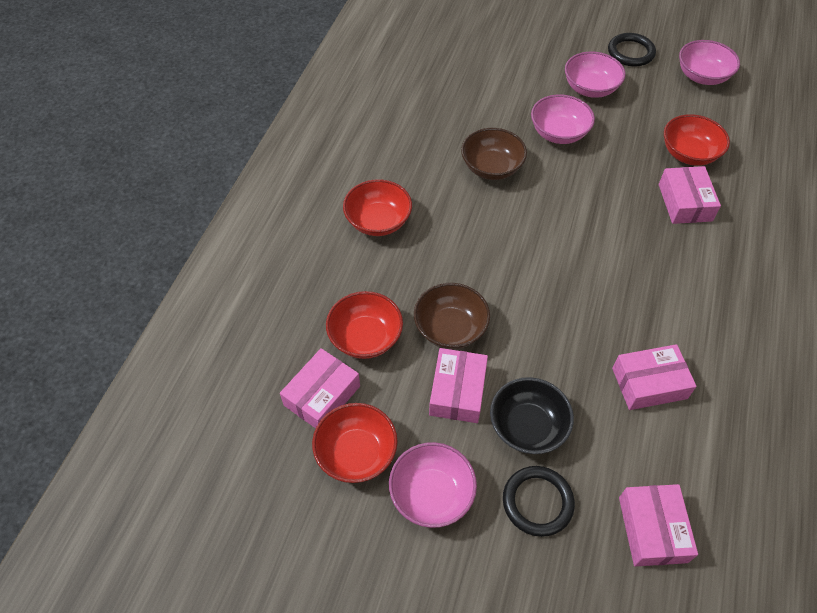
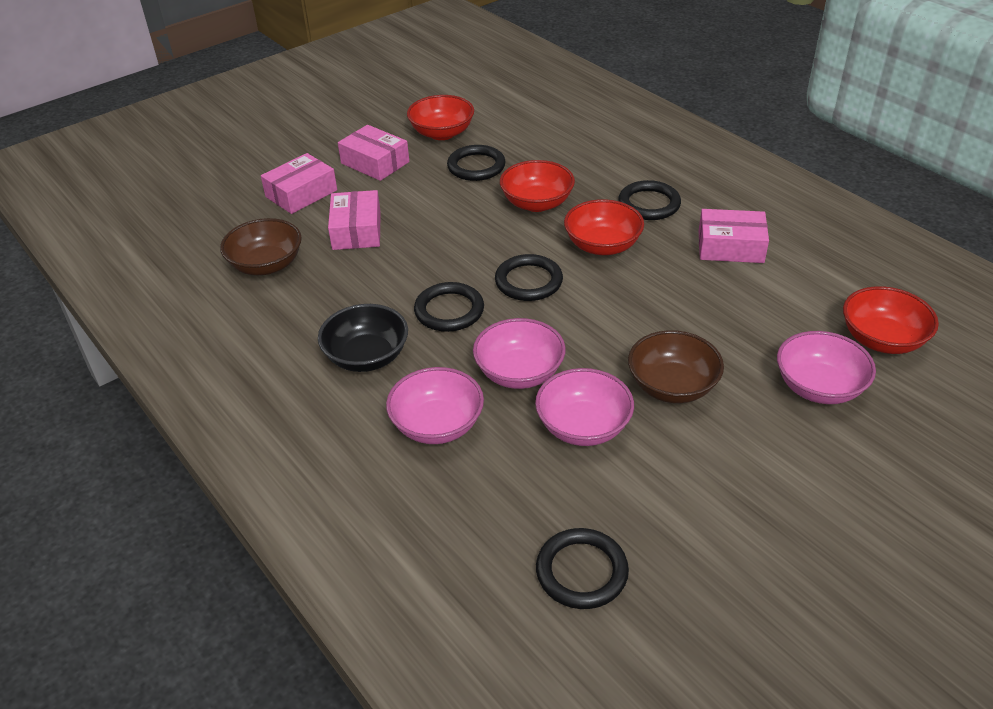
black ring: [503,466,575,537] [608,33,656,67] = 2 -> [414,282,484,332] [447,145,506,181] [495,254,563,301] [536,528,629,609] [618,180,681,220] = 5
pink box: [280,348,360,428] [429,348,488,423] [612,344,697,410] [619,484,698,567] [659,166,721,224] = 5 -> [261,153,337,214] [328,190,381,250] [338,125,409,181] [699,209,769,263] = 4

